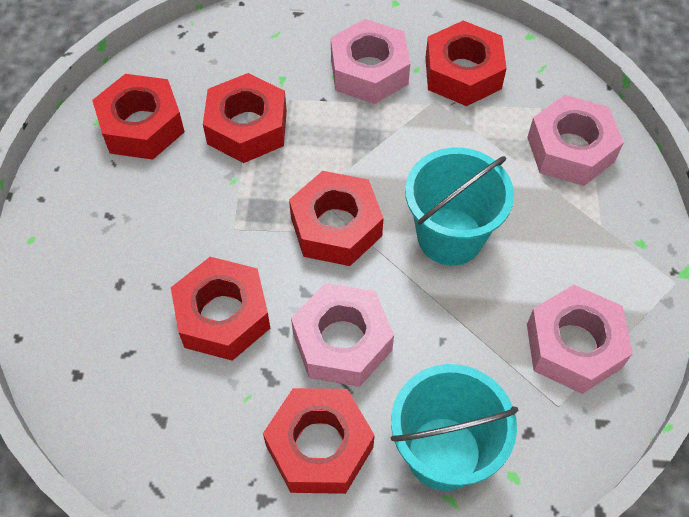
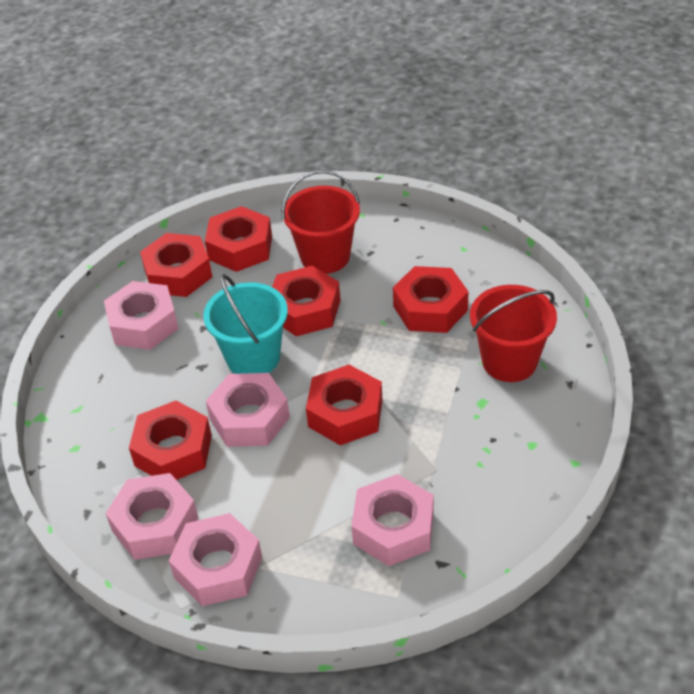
pink nut: [291,283,394,387] [331,19,410,104] [527,95,624,186] [527,285,633,394] = 4 -> [104,281,179,350] [106,473,198,560] [169,513,262,606] [206,373,290,447] [352,474,434,566] = 5
red bucket: none = 0 -> [281,170,360,274] [470,285,557,382] = 2
turquoise bucket: [391,364,518,491] [405,148,514,265] = 2 -> [203,274,288,374] = 1

